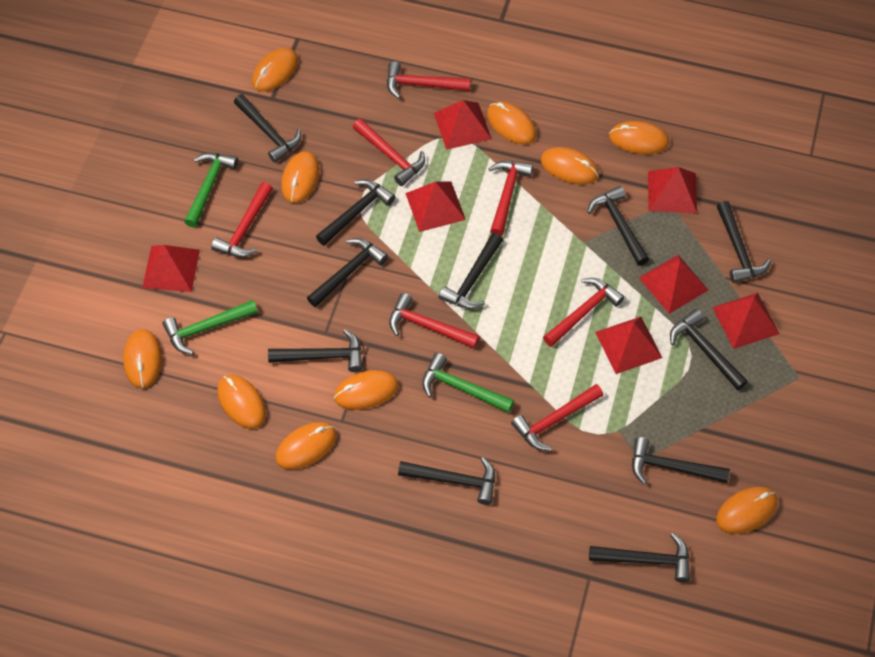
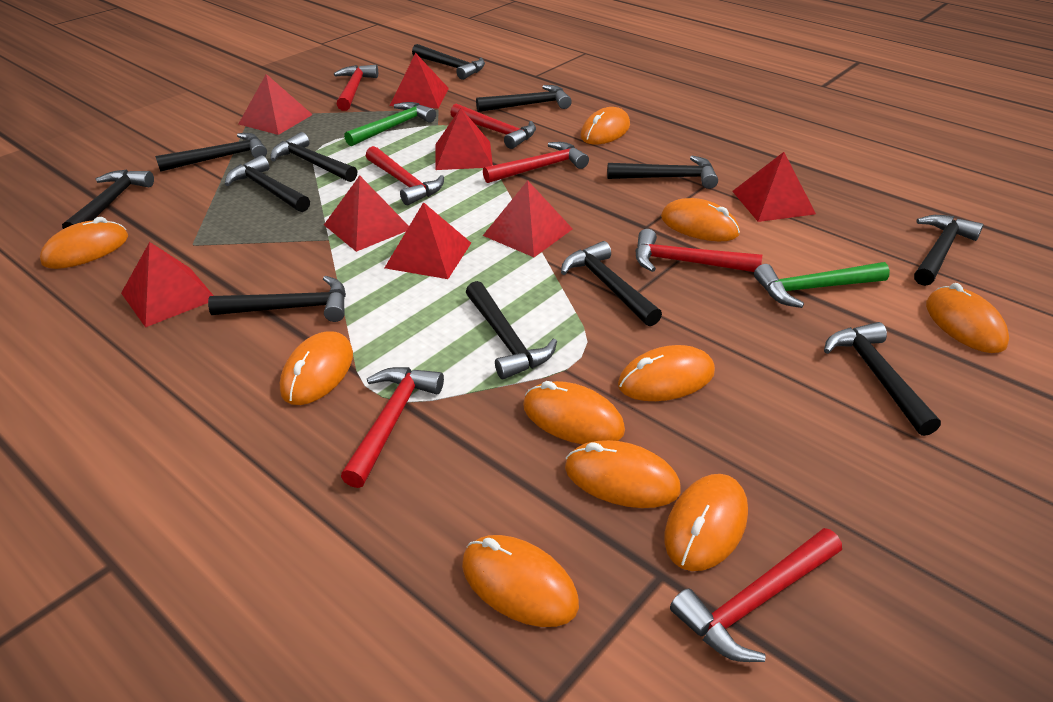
black hammer: [234,94,301,163] [268,329,362,372] [307,238,388,307] [316,179,395,246] [398,457,495,505] [439,233,503,309] [587,186,649,266] [589,533,690,582] [632,437,730,484] [670,309,748,390] [717,201,771,283] = 11 -> [62,170,154,229] [155,133,267,172] [208,276,346,322] [225,155,310,212] [271,132,357,182] [412,44,485,80] [466,281,557,379] [476,85,572,112] [561,241,662,326] [607,156,718,189] [824,322,941,436] [914,215,983,286] = 12
green hammer: [163,300,258,355] [184,152,238,227] [422,353,514,413] = 3 -> [344,102,436,146] [754,262,890,308] = 2
red pyramid: [142,245,200,292] [405,181,466,232] [434,100,492,150] [595,317,662,374] [639,255,708,314] [648,167,697,213] [712,293,780,349] = 7 -> [121,242,214,327] [239,74,313,135] [324,175,409,252] [385,202,471,279] [390,53,449,108] [436,108,493,170] [483,180,573,257] [732,152,816,222] = 8

